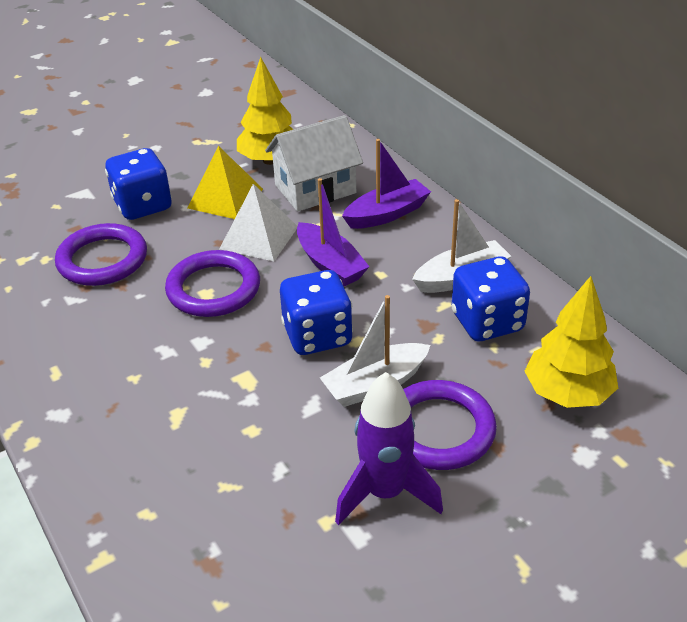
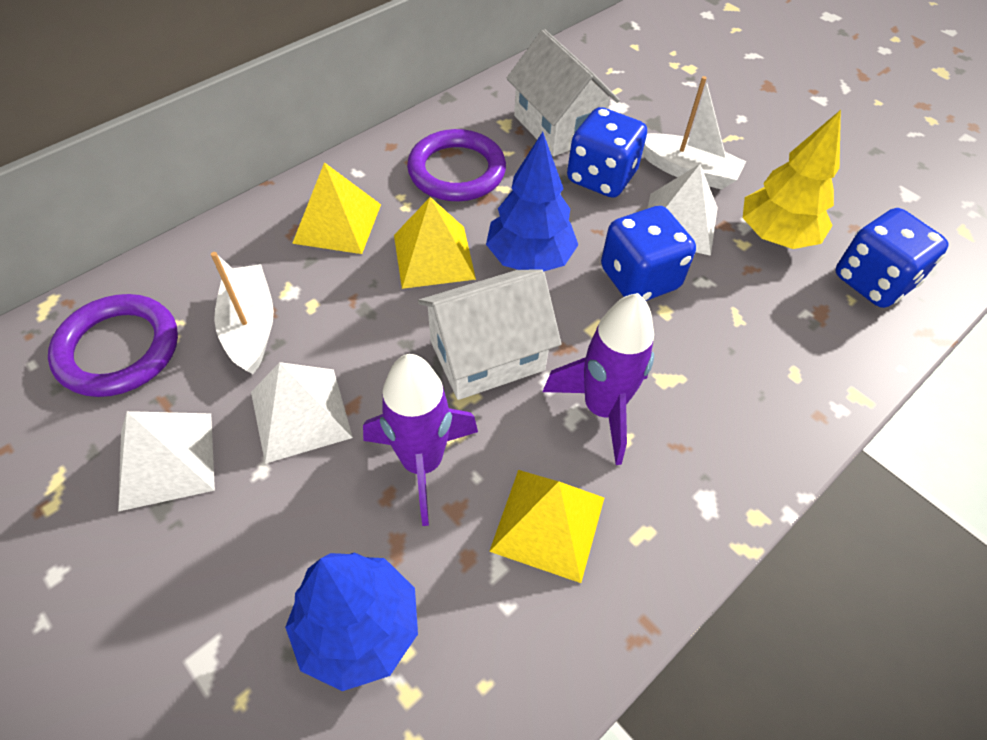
blue tree: none = 0 -> [285,553,418,691] [486,132,578,272] = 2
purple boat: [297,178,370,286] [342,139,431,229] = 2 -> none = 0
purple ring: [55,223,147,286] [165,250,260,317] [403,380,497,470] = 3 -> [48,294,178,397] [407,129,506,201] = 2
purple rocket: [335,372,443,525] = 1 -> [363,354,478,526] [542,293,654,465] = 2
white house: [265,115,363,212] = 1 -> [418,269,561,400] [507,29,620,156] = 2
white pyramid: [219,184,297,261] = 1 -> [118,411,215,512] [251,362,353,464] [647,164,718,256] = 3
yellow pyramid: [187,146,263,219] = 1 -> [292,162,381,254] [394,197,476,289] [489,470,604,583] = 3
yellow tree: [237,57,293,165] [524,276,618,408] = 2 -> [743,110,841,249] = 1

